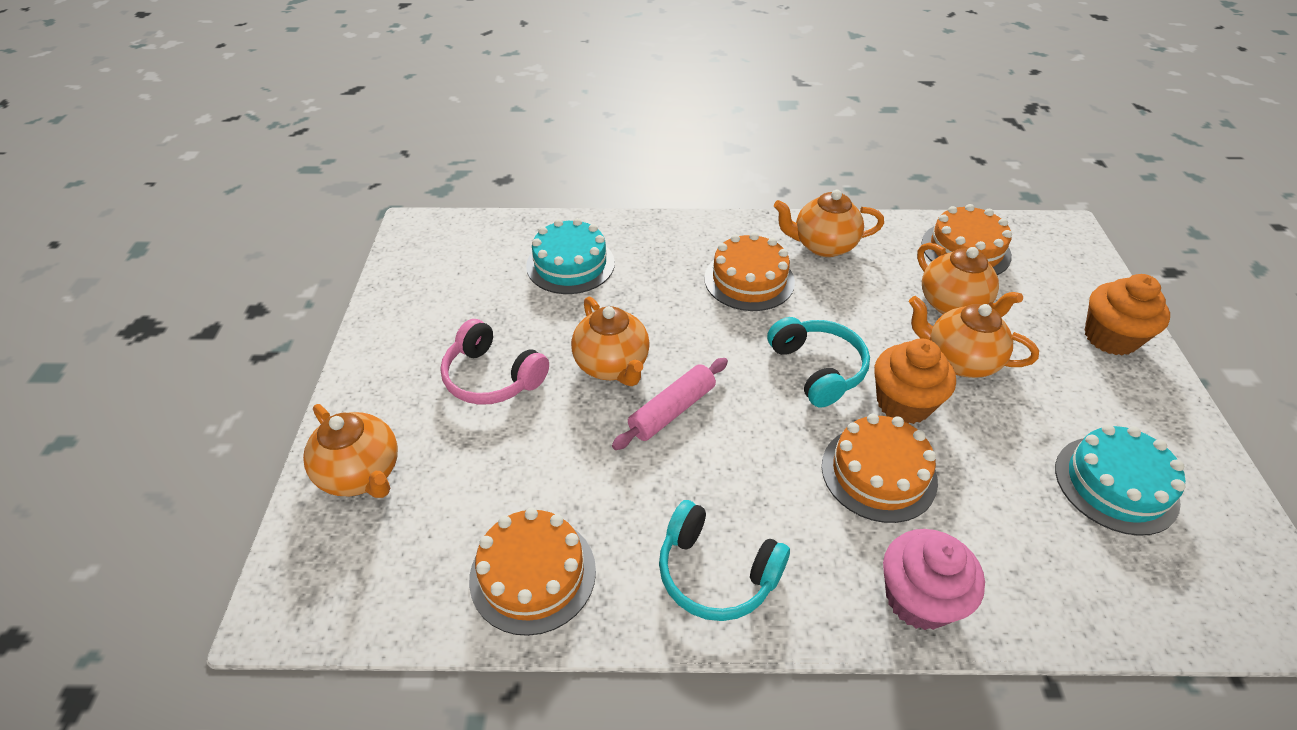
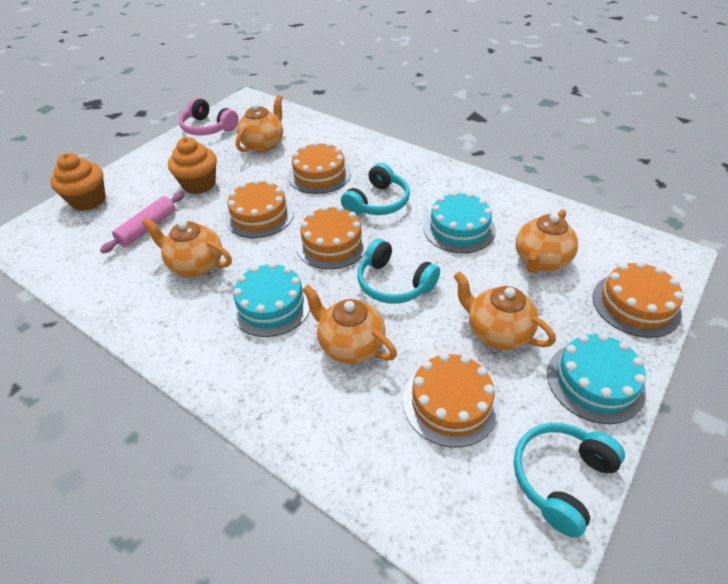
orange cake: [469,508,596,636] [704,232,795,311] [822,414,938,523] [921,204,1012,275] = 4 -> [225,179,294,238] [288,141,351,194] [296,206,369,269] [403,353,499,448] [592,261,684,338] = 5
pink cupcake: [883,529,985,630] = 1 -> none = 0
turquoise cake: [526,218,615,294] [1055,425,1185,536] = 2 -> [230,262,310,337] [423,191,496,253] [547,333,646,424] = 3
turquoise headphones: [659,500,790,621] [767,317,870,407] = 2 -> [341,163,410,216] [357,239,440,304] [514,423,625,538] = 3

